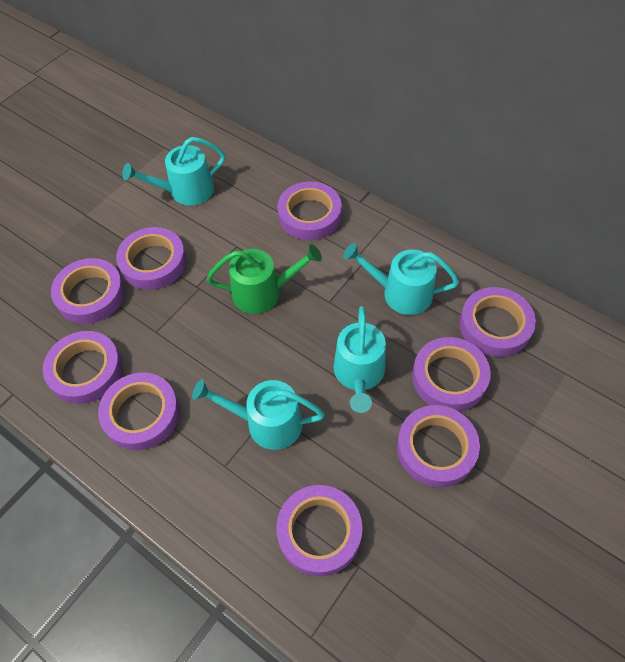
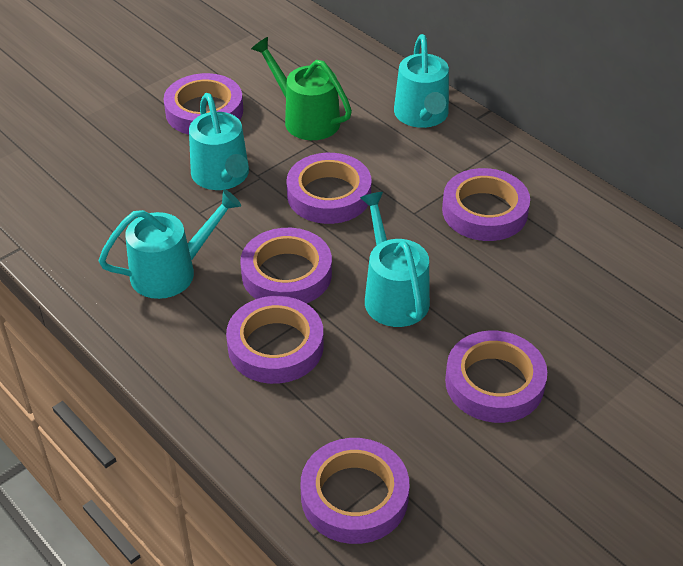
purple tape: [43,331,122,404] [51,258,125,324] [98,372,180,450] [116,227,187,290] [276,485,363,576] [277,181,342,240] [397,405,480,487] [412,337,491,411] [459,287,536,357] = 9 -> [163,73,243,135] [226,296,324,384] [240,228,332,304] [286,153,371,224] [301,438,410,544] [442,168,530,241] [445,331,547,423] = 7

